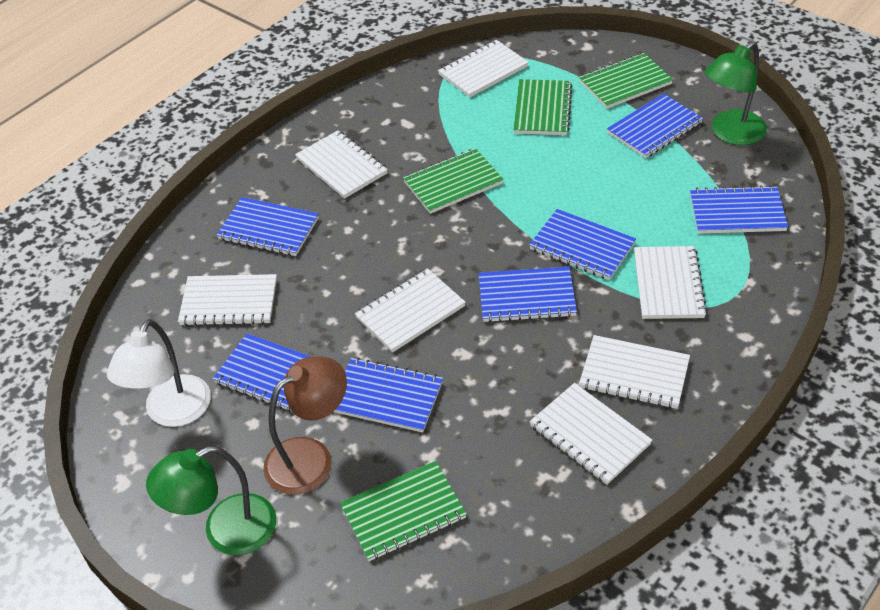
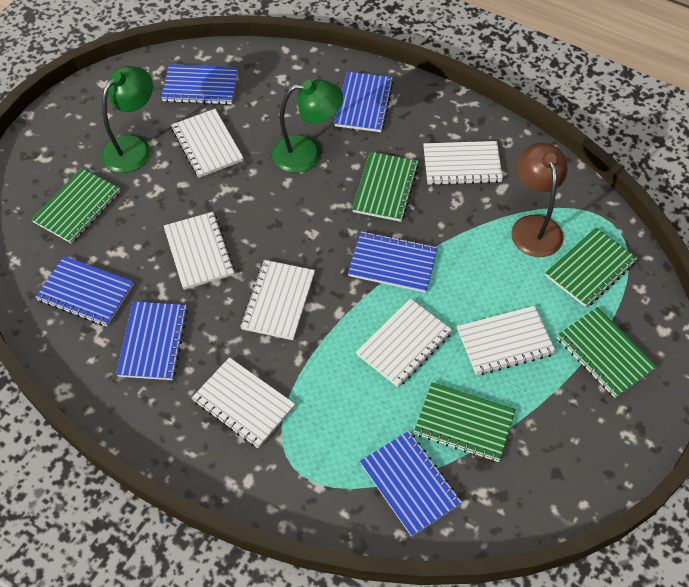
blue notebook: [213,334,312,412] [217,197,319,256] [333,358,443,433] [479,267,577,323] [529,209,636,280] [607,94,703,158] [690,185,788,234] = 7 -> [35,256,134,326] [116,302,188,380] [161,64,238,105] [334,71,394,132] [348,231,438,293] [360,431,462,537] = 6
green notebook: [340,461,467,561] [403,148,504,214] [513,79,573,135] [579,53,673,109] = 4 -> [31,168,120,244] [352,152,419,222] [414,382,516,462] [545,228,638,308] [557,307,657,398] = 5
white lamp: [107,319,211,427] = 1 -> none = 0

